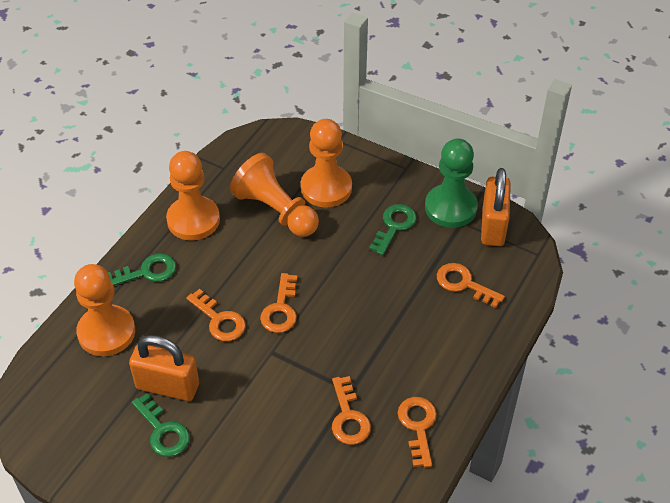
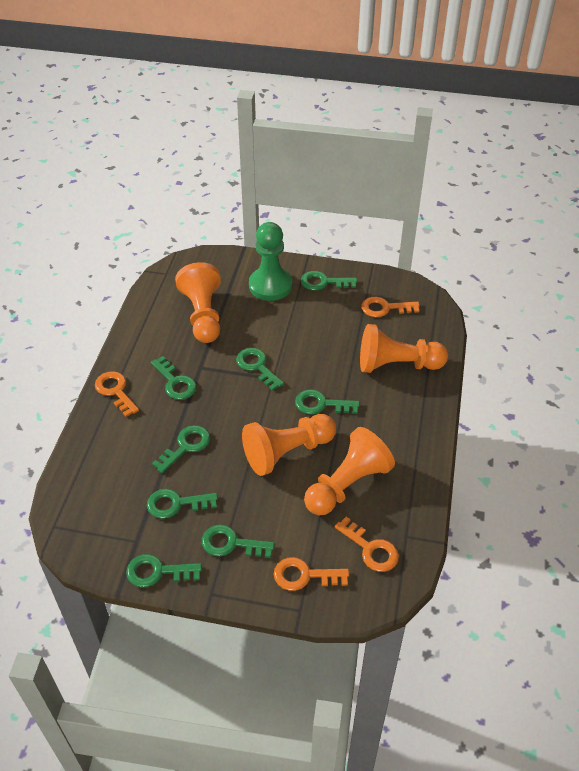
green key: [108,253,176,286] [132,393,190,457] [369,204,417,255] = 3 -> [126,554,202,587] [147,489,218,519] [151,356,197,400] [152,425,210,473] [202,525,275,558] [236,348,284,391] [295,389,360,414] [300,271,357,290] = 8
orange key: [187,289,246,341] [260,273,297,333] [332,376,371,445] [398,397,437,468] [437,263,505,308] = 5 -> [95,371,139,417] [274,557,349,591] [335,517,399,572] [361,297,419,317] = 4
orange padlock: [129,335,199,401] [481,168,511,246] = 2 -> none = 0

